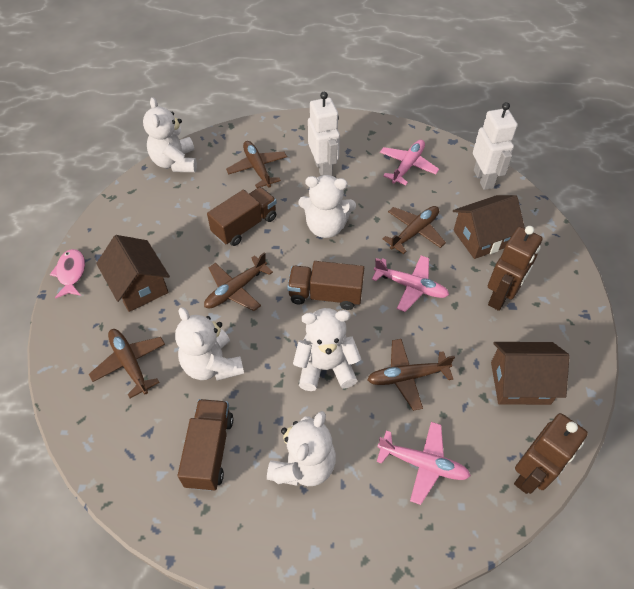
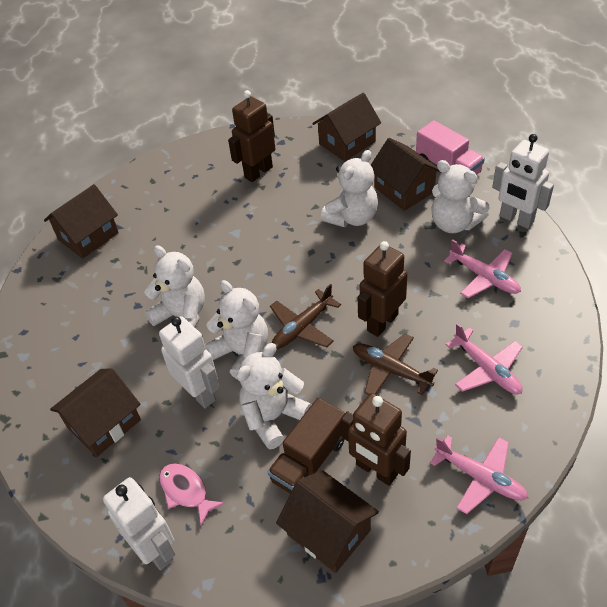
brown house: [96,235,170,312] [453,195,525,259] [491,342,570,405] = 3 -> [44,184,119,259] [50,369,141,457] [276,470,379,573] [312,93,381,161] [371,138,441,211] = 5
brown plane: [89,329,165,398] [204,252,273,311] [226,141,287,188] [367,339,455,411] [383,206,446,254] = 5 -> [270,284,341,349] [353,334,438,395] = 2
brown robot: [488,226,542,311] [514,413,588,494] = 2 -> [228,90,275,182] [341,393,411,486] [358,241,407,337] = 3
brown truck: [178,399,233,491] [207,187,277,246] [287,261,364,310] = 3 -> [268,398,345,493] = 1
pink truck: none = 0 -> [416,120,485,175] = 1
white robot: [308,92,340,176] [473,102,517,190] = 2 -> [103,477,175,571] [159,316,220,408] [492,134,554,229] = 3

